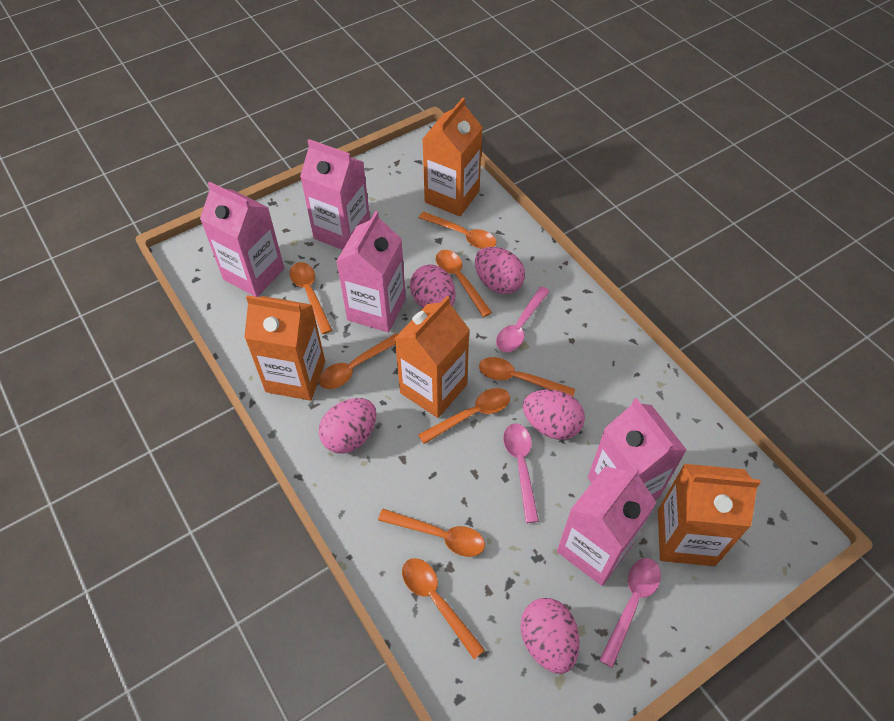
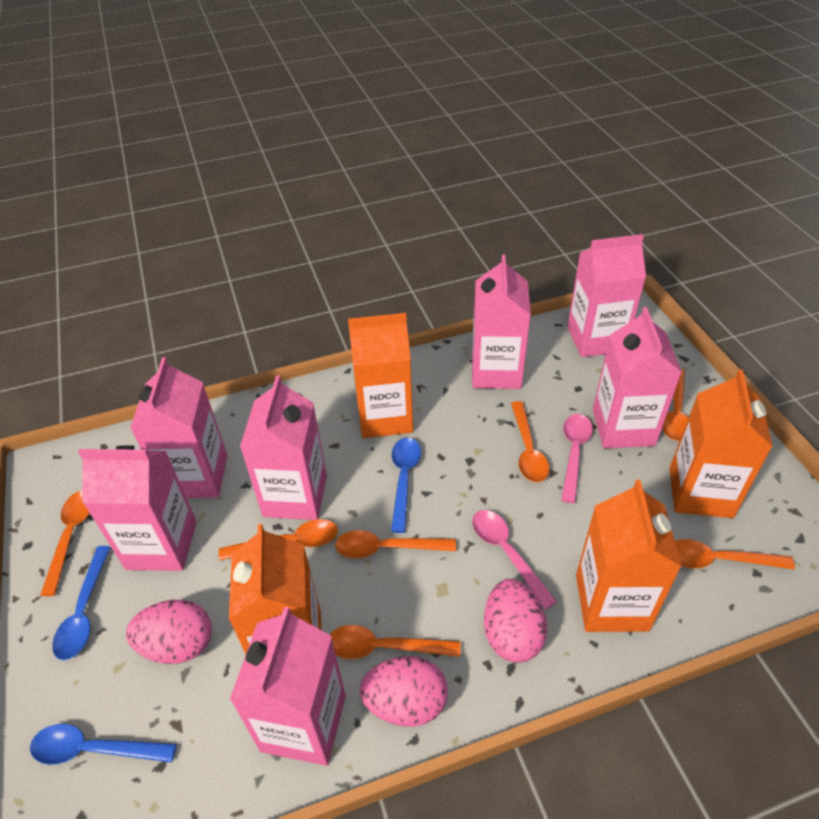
blue spoon: none = 0 -> [30,724,177,765] [52,546,111,660] [391,438,421,533] = 3
orange spoon: [290,262,332,334] [319,333,398,389] [378,509,485,557] [402,558,485,659] [418,388,510,444] [419,211,496,249] [436,250,492,317] [479,357,575,397] = 8 -> [40,491,90,596] [219,519,338,560] [330,625,461,659] [335,530,456,558] [511,401,549,482] [662,369,688,441] [675,539,795,570] = 7
pink carton: [200,181,284,297] [300,139,370,250] [336,211,406,333] [557,467,657,586] [588,398,687,499] = 5 -> [78,445,197,571] [130,357,227,498] [230,606,346,766] [240,376,327,520] [472,254,531,389] [567,234,646,357] [593,307,682,448] = 7
pink egg: [319,398,377,454] [410,264,456,308] [475,247,525,294] [520,598,580,674] [523,390,585,440] = 5 -> [126,600,212,664] [359,656,448,727] [484,579,547,663] = 3
pink spoon: [496,286,550,352] [503,424,539,523] [599,558,661,668] = 3 -> [472,510,557,610] [561,414,593,503] = 2

